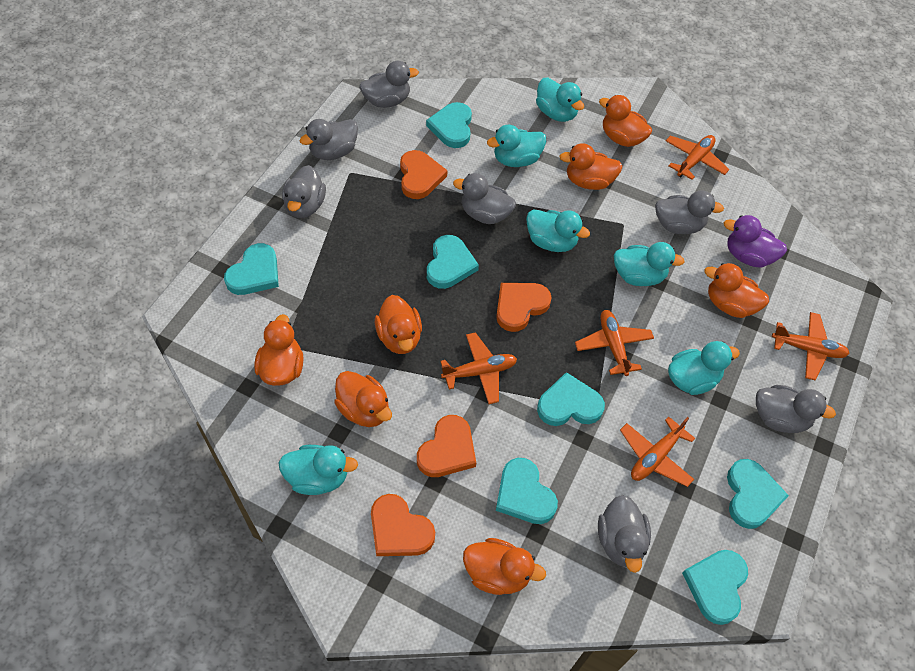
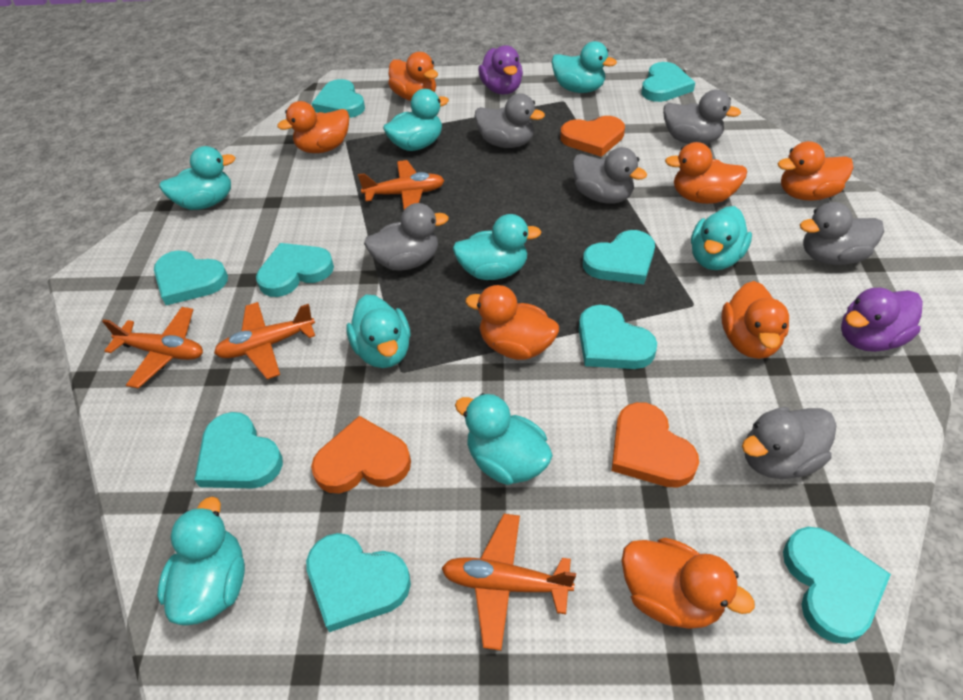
grey duck: [282,165,326,218] [300,119,358,160] [359,61,419,108] [453,173,516,224] [598,495,651,573] [655,190,724,234] [756,385,836,433] = 7 -> [364,203,449,271] [475,93,545,148] [572,147,647,204] [663,89,741,144] [742,407,837,479] [800,202,884,265] = 6
orange heart: [371,494,435,556] [400,150,447,199] [417,415,476,477] [496,283,552,332] = 4 -> [311,416,411,493] [560,116,625,157] [612,402,699,488] = 3
orange plane: [440,332,517,404] [575,310,654,376] [620,416,695,487] [666,135,729,180] [772,312,850,380] = 5 -> [102,307,203,388] [214,302,315,379] [358,160,445,210] [441,514,576,651] = 4
purple duck: [724,215,787,268] = 1 -> [478,45,523,95] [841,288,923,352] = 2
turquoise duck: [278,445,358,495] [487,125,546,167] [526,209,590,252] [536,78,584,122] [614,242,685,286] [668,341,740,395] = 6 -> [157,496,245,626] [159,146,236,210] [346,295,411,368] [383,89,449,151] [453,214,542,280] [455,393,553,485] [551,41,617,93] [691,206,752,270] = 8
turquoise heart: [224,243,279,295] [426,102,472,148] [427,235,479,289] [496,458,558,524] [537,372,605,426] [682,550,748,625] [727,459,789,529] = 7 -> [154,250,228,305] [194,412,283,489] [256,243,334,297] [306,533,411,632] [311,79,365,118] [579,305,657,369] [583,230,655,284] [642,62,695,102] [783,527,891,644] = 9

